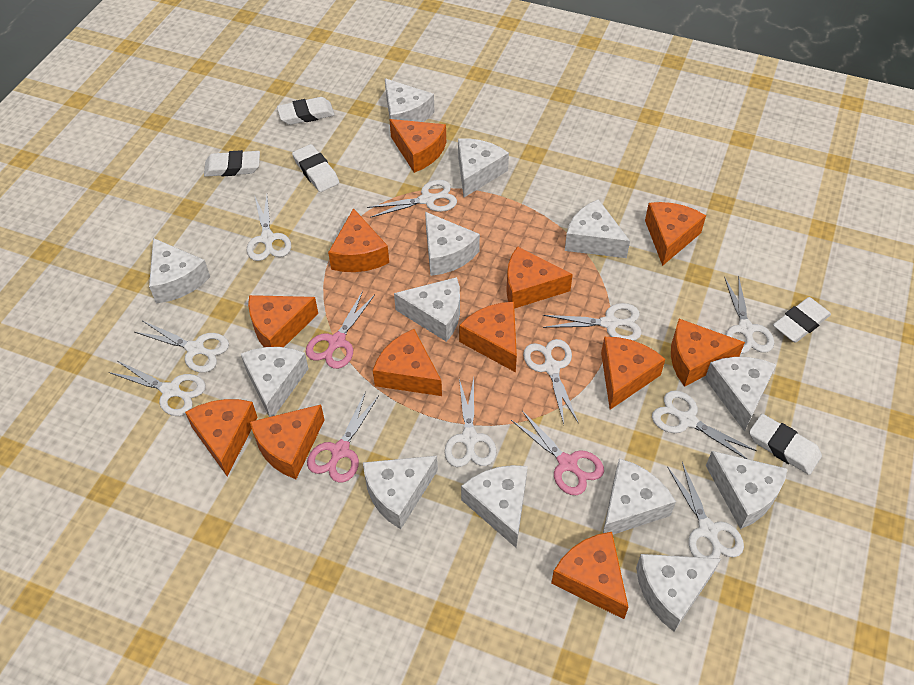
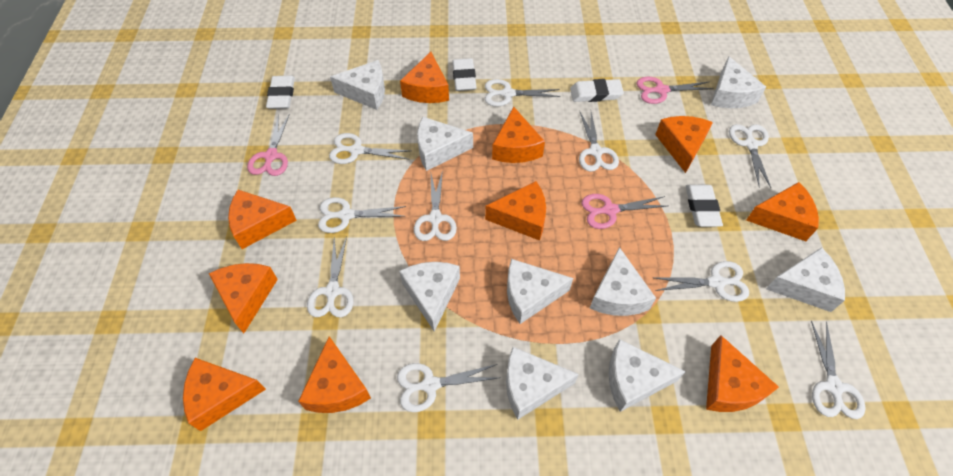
orange cheese: [185,399,258,476] [248,295,318,347] [250,405,325,479] [328,208,389,272] [373,329,442,396] [389,119,446,173] [459,302,517,372] [506,246,573,309] [551,532,629,619] [601,337,665,410] [645,202,706,266] [671,319,745,387] = 12 -> [183,358,266,431] [209,263,278,333] [228,190,297,249] [298,336,371,413] [400,52,449,103] [485,181,546,241] [492,107,545,163] [655,116,713,173] [706,335,779,412] [746,182,819,241] = 10
white cheese: [149,238,210,304] [241,347,309,417] [363,456,438,529] [385,78,435,122] [394,277,460,342] [425,212,480,276] [458,138,509,197] [461,465,528,548] [565,199,630,258] [603,458,676,535] [636,554,721,632] [705,357,776,432] [706,451,787,529] = 13 -> [330,60,385,110] [399,262,460,332] [417,117,473,171] [506,347,579,420] [507,259,573,324] [590,247,656,316] [608,339,686,412] [711,56,766,108] [766,247,845,312] = 9
white eraser: [204,150,260,177] [277,97,335,125] [292,144,339,192] [749,414,822,475] [773,297,831,343] = 5 -> [266,76,295,109] [452,58,477,91] [570,79,624,102] [686,185,723,227] = 4

